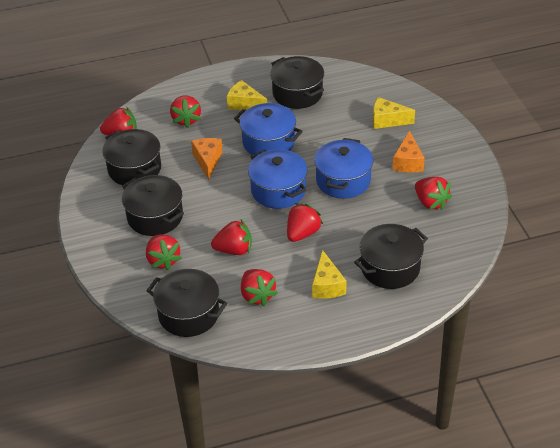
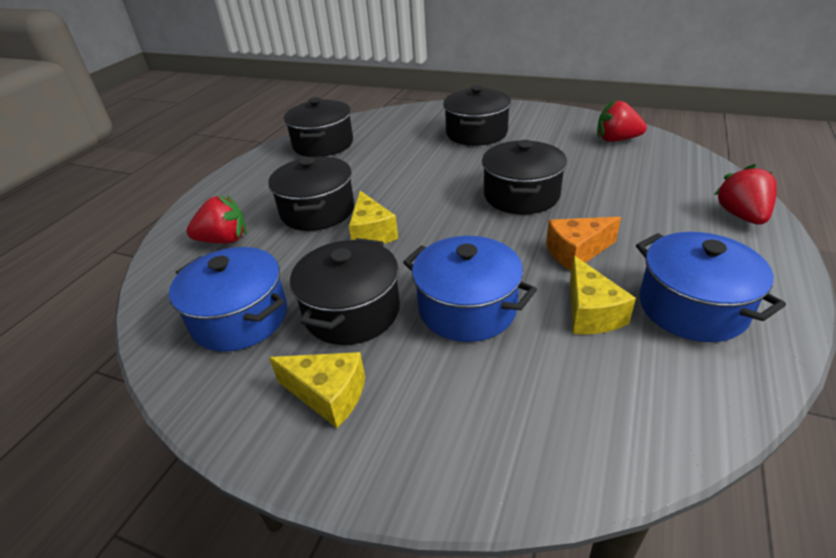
orange cheese: [191,138,223,180] [393,131,425,173] = 2 -> [546,217,621,271] = 1
red strawberry: [100,106,137,136] [146,234,182,271] [170,95,201,128] [211,220,252,255] [241,269,278,306] [287,203,323,242] [415,177,452,210] = 7 -> [186,195,247,244] [597,100,647,142] [714,164,777,225] = 3

